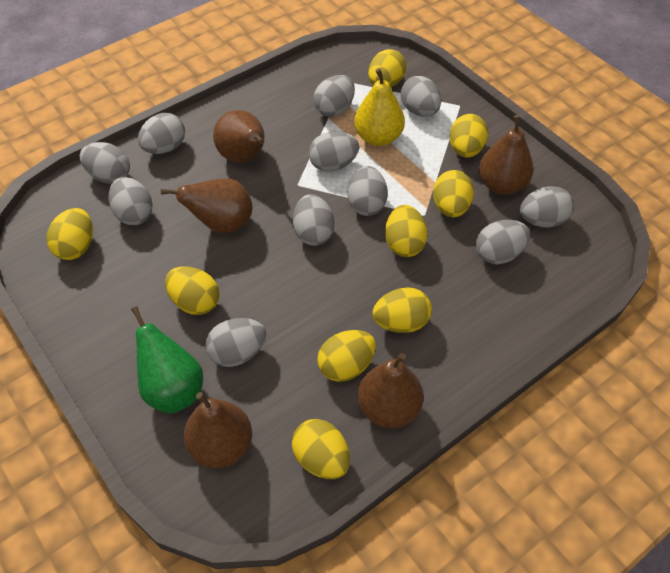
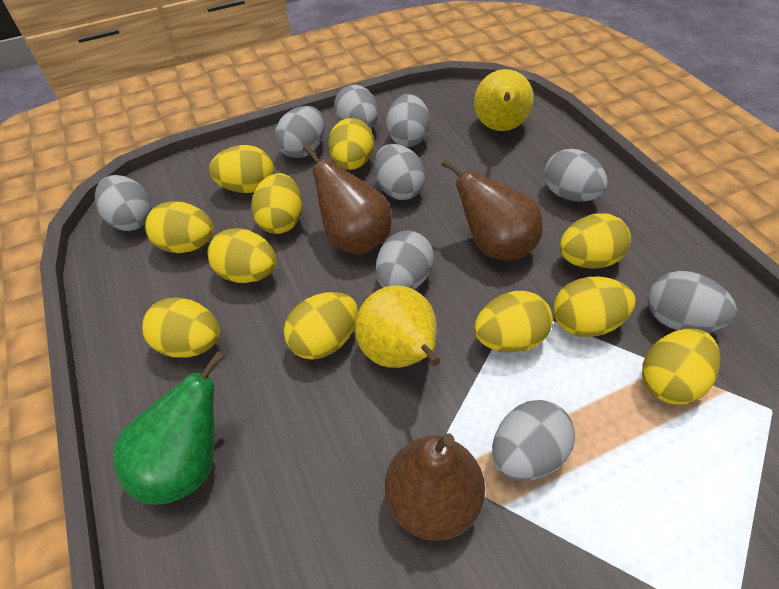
brown pear: [161,178,252,234] [183,392,252,468] [213,110,265,162] [358,353,424,429] [479,115,534,195] = 5 -> [303,144,392,255] [385,434,485,541] [442,159,543,261] = 3
grey egg: [80,142,130,184] [109,177,153,225] [138,113,185,154] [205,318,266,367] [293,194,334,246] [309,132,359,172] [313,75,355,117] [348,166,388,216] [401,76,441,117] [476,220,530,264] [520,186,574,228] = 11 -> [95,175,152,231] [275,106,325,158] [334,85,378,129] [374,144,425,200] [376,230,434,290] [386,94,430,147] [492,400,575,481] [544,149,608,202] [647,271,737,332] = 9
yellow egg: [46,208,93,260] [165,266,220,315] [292,419,350,479] [317,330,376,382] [368,49,406,87] [372,287,432,333] [385,205,428,257] [433,170,474,217] [450,114,488,158] = 9 -> [142,297,220,357] [145,201,213,253] [207,228,276,283] [209,145,274,193] [251,173,303,234] [284,292,358,360] [328,118,374,170] [474,291,553,353] [553,277,636,337] [560,213,631,269] [642,328,720,404] = 11
yellow pear: [354,68,405,146] = 1 -> [355,285,440,368] [474,69,534,131] = 2

